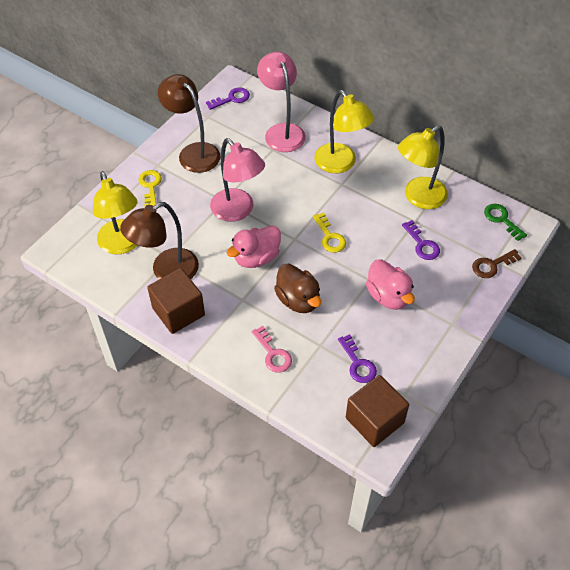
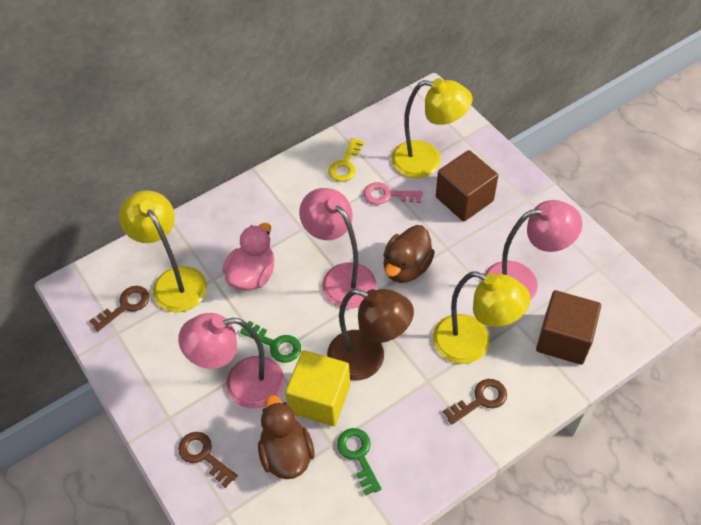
brown duck: [274,264,321,313] = 1 -> [258,395,315,479] [383,225,435,283] = 2
brown key: [472,249,522,278] = 1 -> [90,286,149,331] [178,432,238,488] [443,379,507,424] = 3
brown lamp: [120,202,199,279] [157,74,220,173] = 2 -> [327,289,414,381] = 1
green key: [484,204,527,241] = 1 -> [240,321,301,363] [337,428,382,495] = 2
pink duck: [227,225,281,268] [366,259,415,310] = 2 -> [222,223,274,291] = 1
pink lamp: [210,138,265,222] [257,52,306,152] = 2 -> [178,313,284,409] [299,188,376,309] [484,200,582,301] = 3
purple key: [206,87,250,110] [338,334,377,383] [402,220,440,260] = 3 -> none = 0
yellow cube: none = 0 -> [285,350,350,426] = 1
yellow key: [138,170,162,206] [313,212,346,253] = 2 -> [328,138,364,182] = 1

